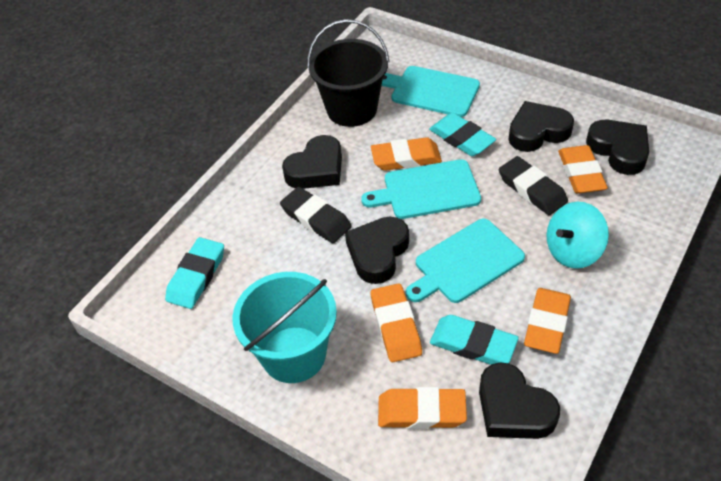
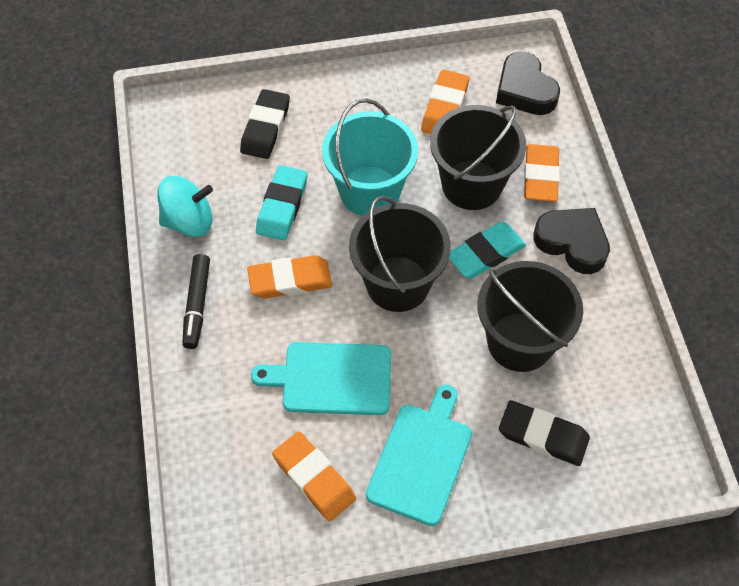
black bucket: [307,19,390,127] = 1 -> [349,196,451,312] [430,105,526,210] [477,261,583,372] = 3
black heart: [282,135,342,189] [345,217,409,284] [479,362,560,439] [508,101,574,152] [586,120,649,175] = 5 -> [496,52,560,115] [533,208,610,274] = 2
black marker: none = 0 -> [182,254,210,349] = 1
orange eraser: [371,137,442,171] [371,283,422,362] [378,387,467,429] [524,288,571,354] [558,145,608,194] = 5 -> [247,255,332,298] [272,431,356,521] [421,70,469,134] [524,144,560,202] = 4
turquoise cutting board: [361,159,481,219] [381,66,480,117] [406,218,525,303] = 3 -> [251,342,391,415] [366,384,472,526] = 2
turquoise eraser: [165,237,224,309] [429,113,496,156] [430,315,519,365] = 3 -> [256,165,308,240] [449,222,526,278] = 2

